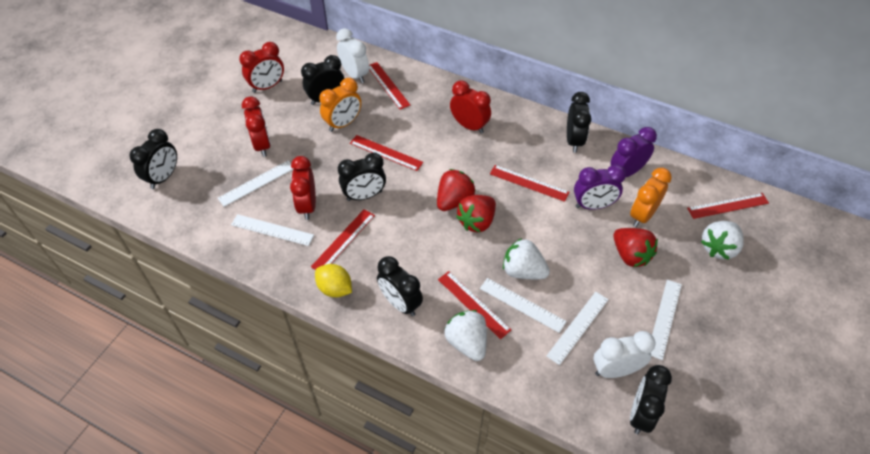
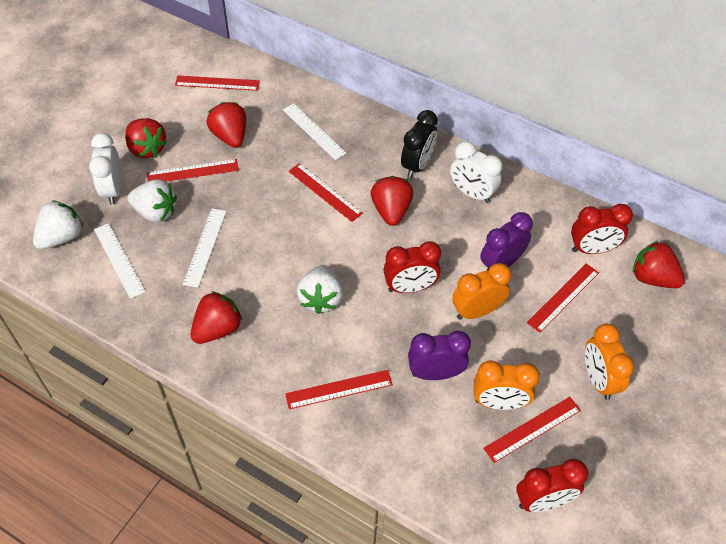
black clock: [130,129,177,189] [301,55,345,105] [338,153,386,201] [377,256,423,316] [567,92,591,153] [630,365,672,434] = 6 -> [401,110,438,178] = 1
orange clock: [319,78,361,132] [630,168,672,227] = 2 -> [452,263,511,319] [474,360,540,410] [585,324,634,400] = 3
red clock: [239,42,284,93] [242,96,271,157] [290,156,316,220] [450,81,491,134] = 4 -> [383,241,441,293] [516,459,588,512] [571,204,633,254] = 3
red strawberry: [437,169,475,211] [456,195,496,232] [614,228,658,267] = 3 -> [125,118,167,158] [191,291,243,344] [207,102,246,148] [371,176,413,226] [633,241,685,288] = 5
white ruler: [218,161,293,207] [231,214,314,246] [480,278,567,333] [547,292,609,365] [651,280,682,360] = 5 -> [94,223,146,299] [183,209,227,288] [283,103,347,160] = 3
yellow lemon: [315,264,352,297] = 1 -> none = 0

